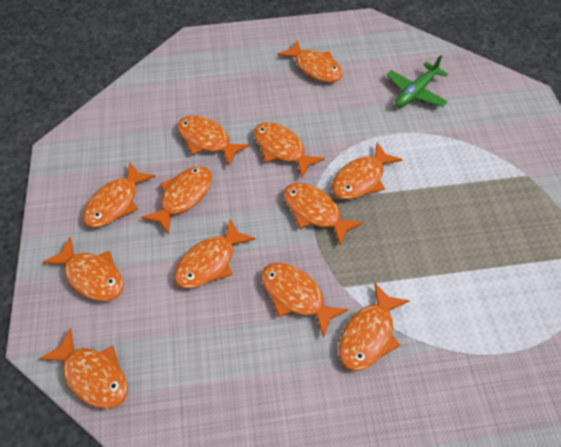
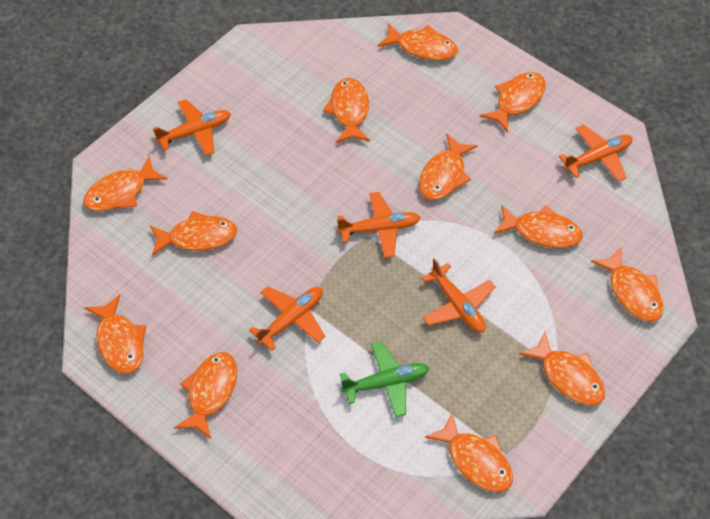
orange plane: none = 0 -> [153,99,231,156] [249,286,325,351] [337,192,421,258] [421,258,496,333] [559,125,633,182] = 5

